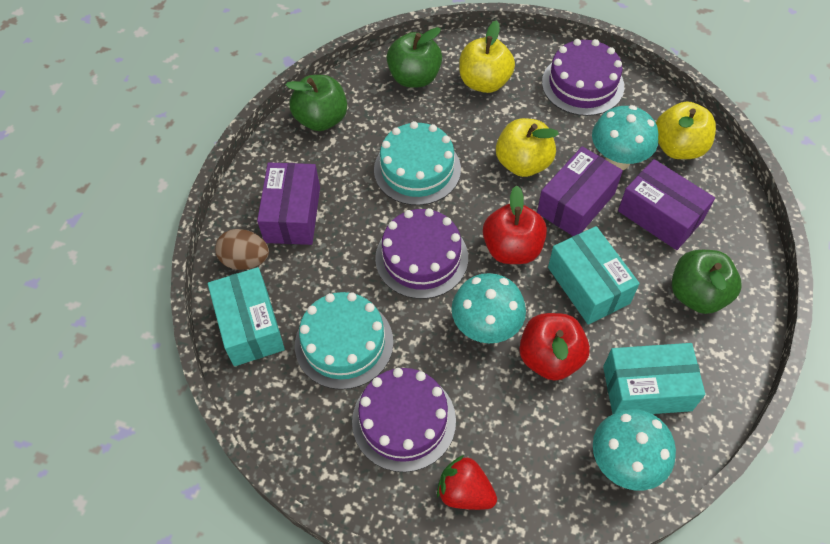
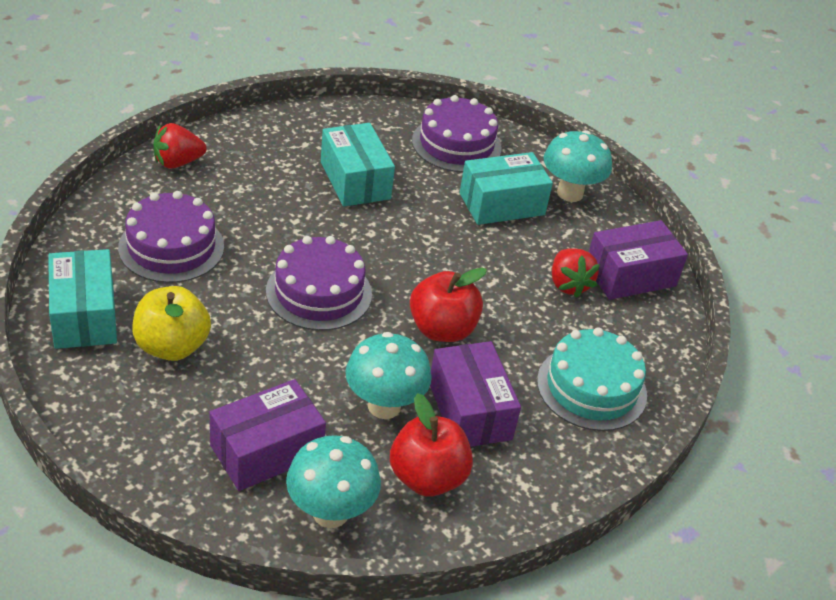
brown egg: [215,229,269,270] = 1 -> none = 0
green apple: [286,75,347,131] [387,27,442,88] [672,250,741,314] = 3 -> none = 0
red strawberry: [437,455,497,510] = 1 -> [153,123,207,169] [552,248,600,298] = 2
turquoise cake: [295,292,393,390] [374,121,461,205] = 2 -> [537,328,647,431] = 1
yellow apple: [459,20,515,93] [496,118,559,177] [656,101,716,159] = 3 -> [132,286,211,361] = 1

